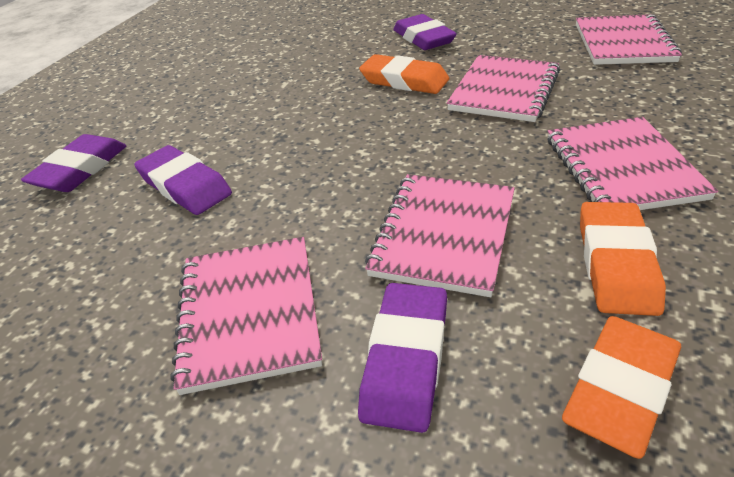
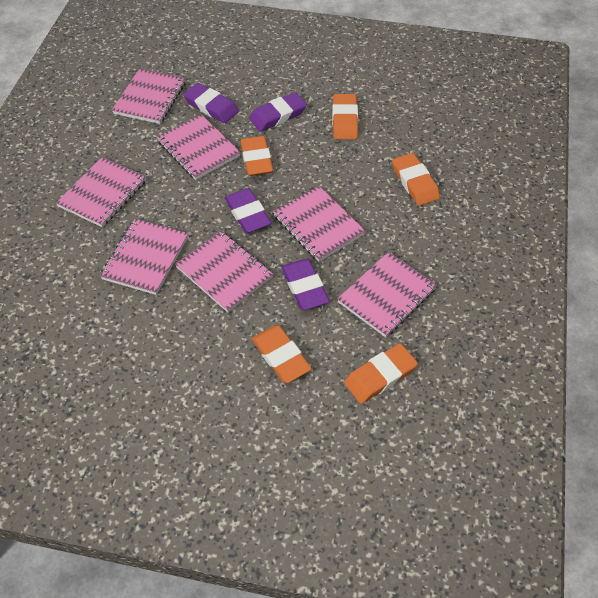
orange eraser: [359,54,449,94] [562,316,681,459] [580,202,666,316] = 3 -> [240,136,273,176] [252,325,312,383] [332,94,358,139] [344,343,418,404] [392,153,440,206] = 5
pink notebook: [171,237,322,395] [365,174,515,297] [447,55,560,122] [547,117,718,210] [576,14,682,65] = 5 -> [56,157,146,227] [100,219,188,295] [112,68,186,124] [157,114,241,180] [175,231,273,312] [273,186,365,262] [337,252,437,337] = 7

